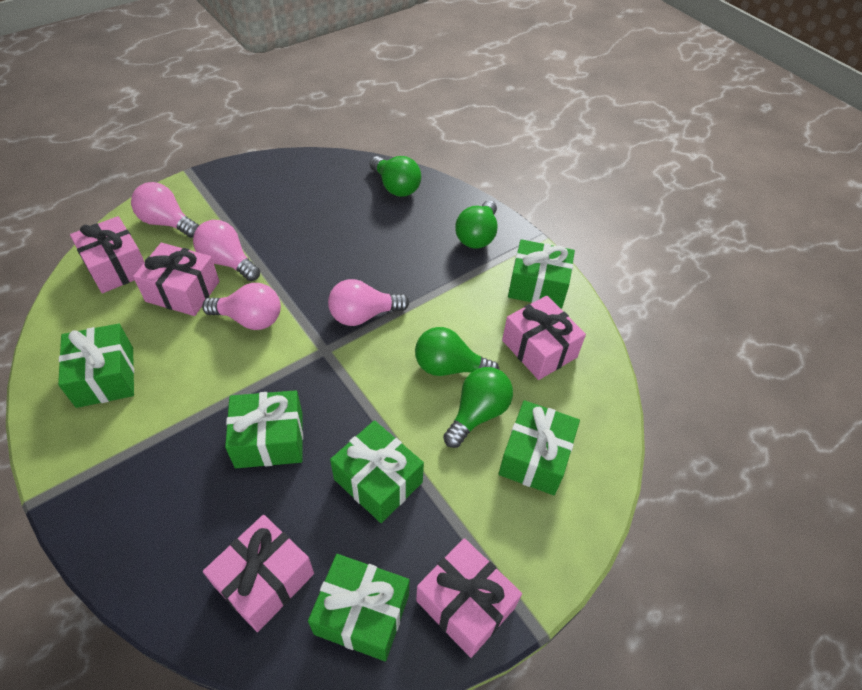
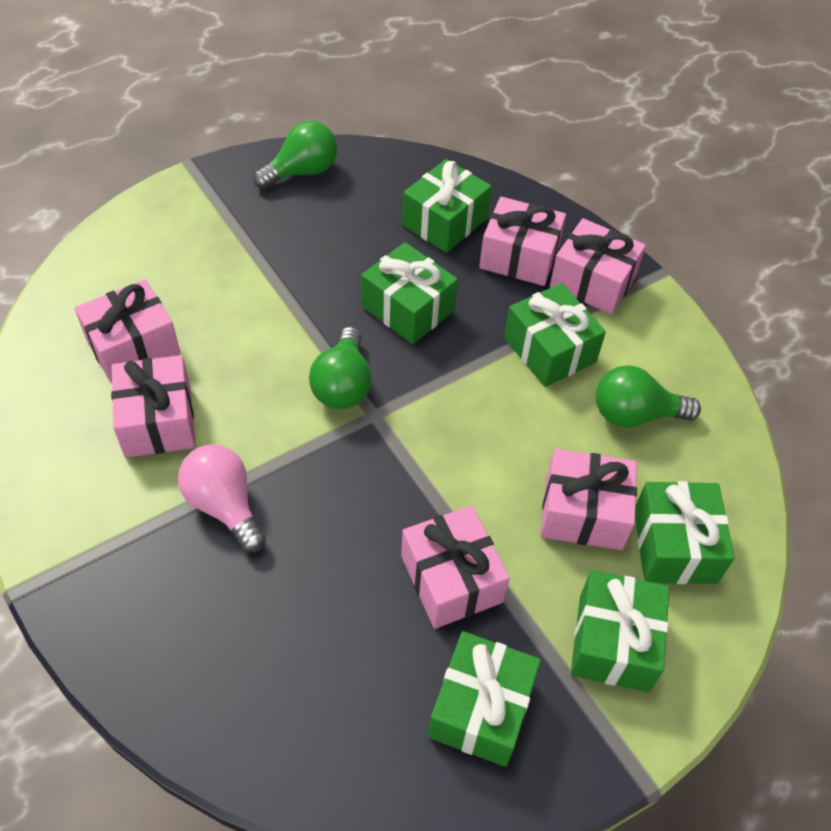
green light bulb: [369,156,421,197] [415,327,499,376] [443,367,513,448] [455,201,498,249] = 4 -> [253,121,337,189] [309,327,372,409] [596,365,701,428] = 3
pink gift: [70,216,144,293] [133,243,219,316] [203,515,314,632] [416,538,522,658] [502,296,586,380] = 5 -> [75,279,180,383] [111,355,195,458] [401,505,510,629] [479,196,566,286] [540,449,637,550] [550,218,646,314] = 6
pink light bulb: [131,182,199,238] [193,220,260,281] [202,283,281,330] [328,279,409,326] = 4 -> [178,444,266,553] = 1

